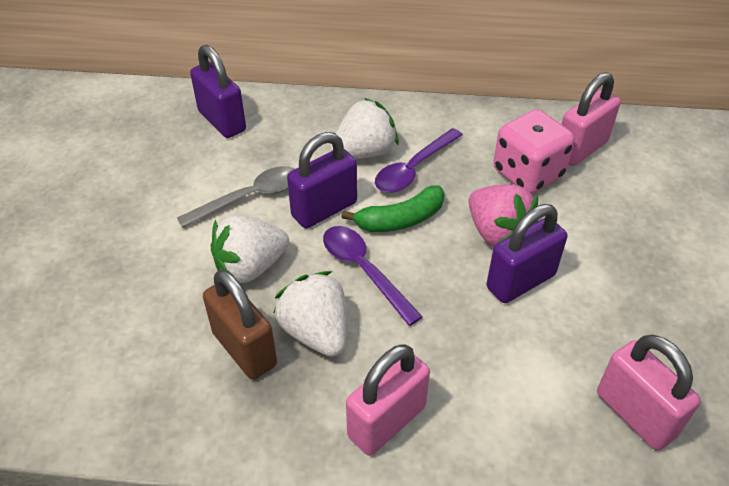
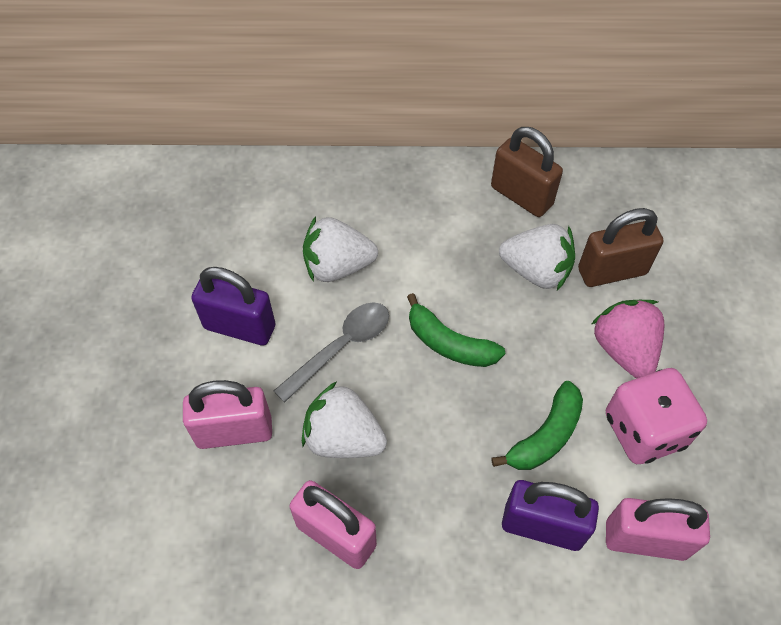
brown padlock: [203,269,277,380] = 1 -> [491,127,563,217] [578,208,663,287] = 2
green banana: [341,185,445,232] = 1 -> [407,293,505,367] [491,381,583,470] = 2
purple padlock: [190,45,246,138] [287,132,357,228] [486,204,567,303] = 3 -> [191,267,276,346] [502,480,599,551] = 2
purple spoon: [323,226,423,326] [375,128,463,193] = 2 -> none = 0

